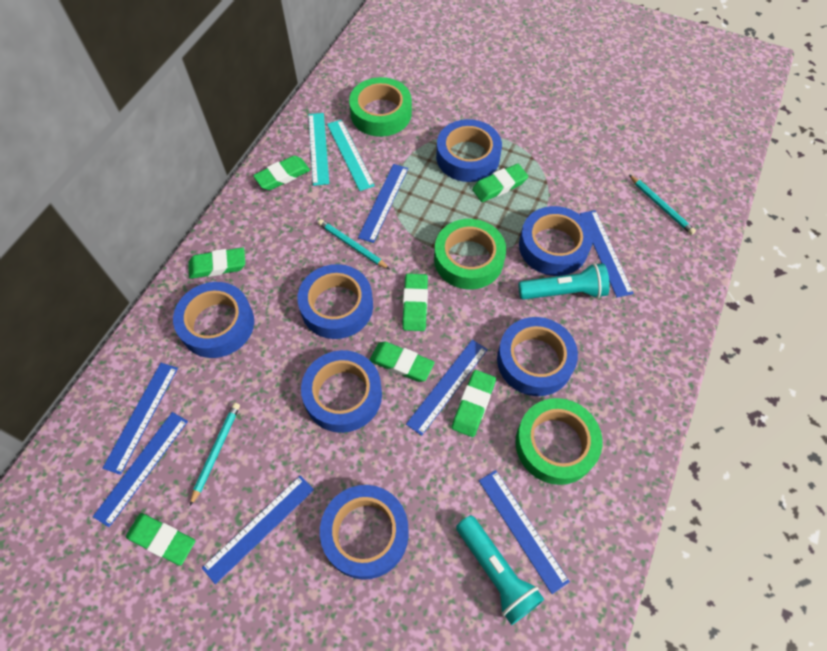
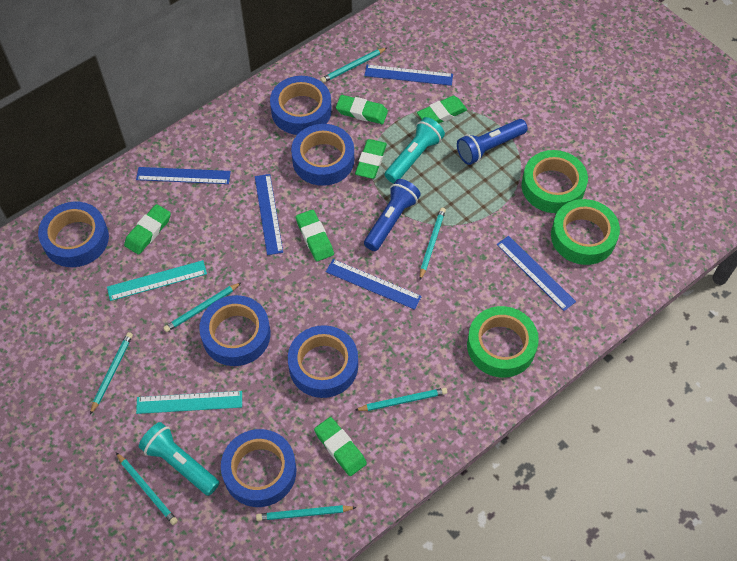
blue flashlight: none = 0 -> [364,179,421,251] [457,119,528,165] = 2
blue ruler: [93,412,188,527] [103,363,178,475] [202,475,314,584] [358,164,408,243] [406,339,488,436] [479,470,570,594] [580,210,634,297] = 7 -> [136,167,231,184] [255,174,283,255] [326,259,422,310] [364,65,453,86] [497,236,576,311] = 5
blue tape: [173,282,254,358] [297,264,373,339] [301,350,382,433] [320,485,409,580] [436,119,502,182] [497,317,578,396] [519,206,593,276] = 7 -> [38,202,109,267] [199,295,271,366] [221,429,296,507] [270,76,332,135] [288,325,358,398] [291,124,354,186] = 6
green eraser: [126,513,195,566] [188,248,245,279] [253,156,310,190] [369,341,434,382] [402,273,428,331] [452,370,496,437] [472,164,528,202] = 7 -> [124,204,171,255] [296,210,334,261] [314,417,367,476] [336,95,388,124] [355,139,387,179] [417,96,467,123] = 6
turquoise pencil: [190,403,240,506] [318,219,390,269] [629,175,696,235] = 3 -> [90,332,133,415] [116,453,178,525] [163,282,242,332] [256,505,357,521] [320,47,388,83] [354,388,447,411] [419,208,446,280] = 7

